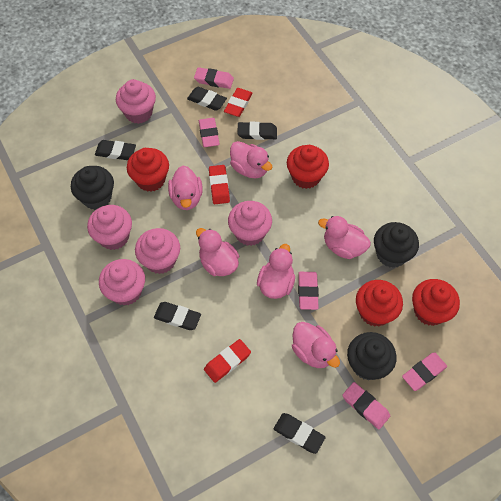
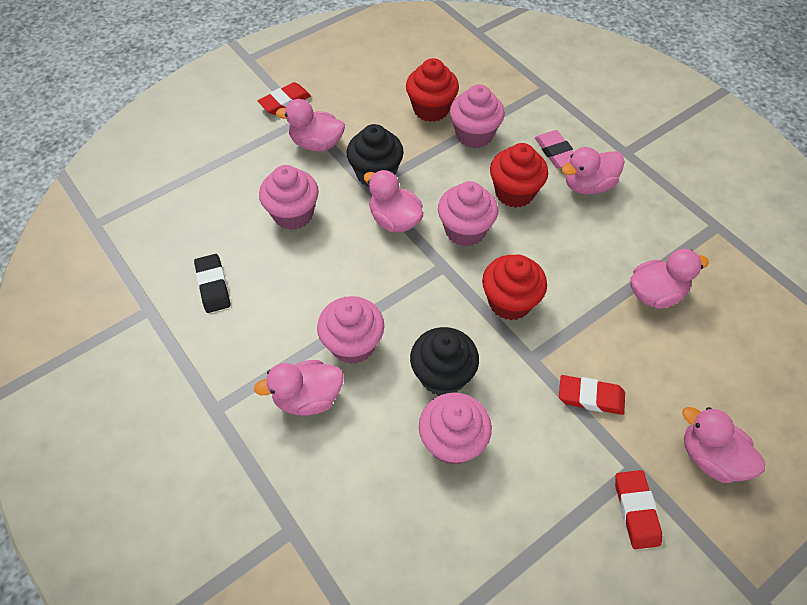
black cupcake: [71,166,114,210] [347,332,397,380] [374,222,419,268] = 3 -> [346,124,404,187] [410,327,479,396] = 2
black eraser: [95,140,136,160] [154,302,201,330] [187,87,227,111] [237,122,277,140] [273,413,326,454] = 5 -> [194,254,230,313] = 1
pink eraser: [194,67,234,89] [199,118,220,147] [298,272,319,310] [342,382,390,429] [402,352,447,391] = 5 -> [535,130,574,169] = 1
red cupcake: [127,148,169,192] [287,145,329,189] [356,280,403,327] [412,279,460,326] = 4 -> [406,58,459,122] [482,255,547,320] [490,143,548,208] = 3

